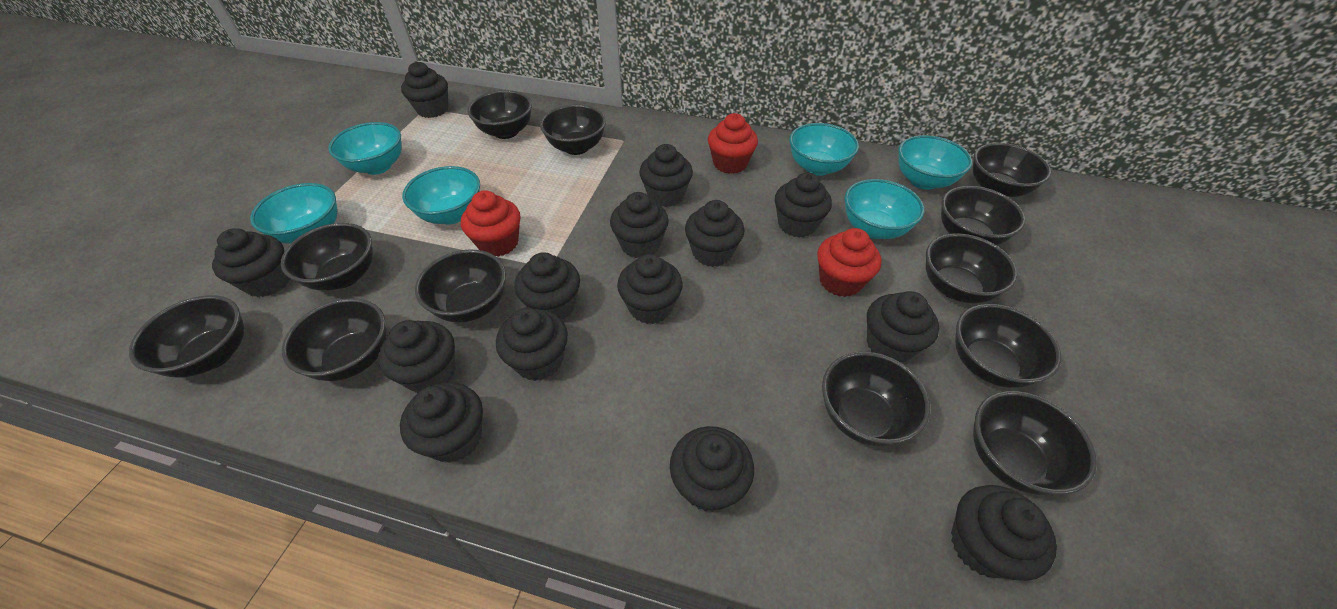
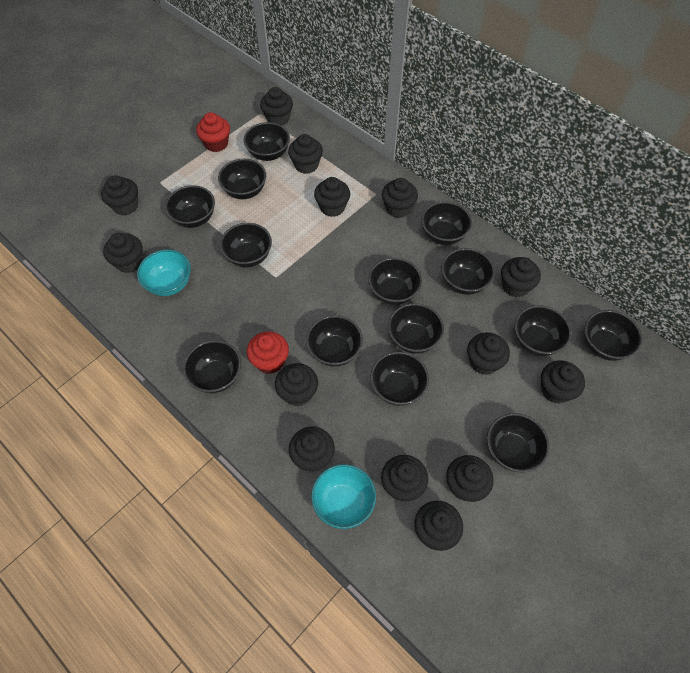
black bowl: [129,295,244,377] [281,223,373,291] [282,298,386,381] [415,250,506,323] [467,90,532,139] [540,105,606,155] [822,351,930,446] [926,233,1017,303] [941,186,1025,245] [955,304,1061,388] [973,143,1051,197] [973,391,1097,495] = 12 -> [165,185,215,228] [183,340,241,393] [218,159,266,199] [220,223,272,268] [244,122,290,161] [306,315,363,367] [368,258,422,305] [370,352,429,406] [388,303,444,354] [421,201,472,245] [442,248,495,295] [487,413,550,473] [515,305,571,356] [585,310,642,361] = 14
red cupcake: [461,190,520,257] [708,113,758,174] [817,228,882,297] = 3 -> [196,112,230,152] [247,331,289,374] = 2
turquoise bowl: [250,183,338,244] [328,122,401,175] [402,166,480,224] [789,123,859,176] [845,179,924,239] [898,135,972,190] = 6 -> [137,249,191,296] [311,464,376,529] = 2

